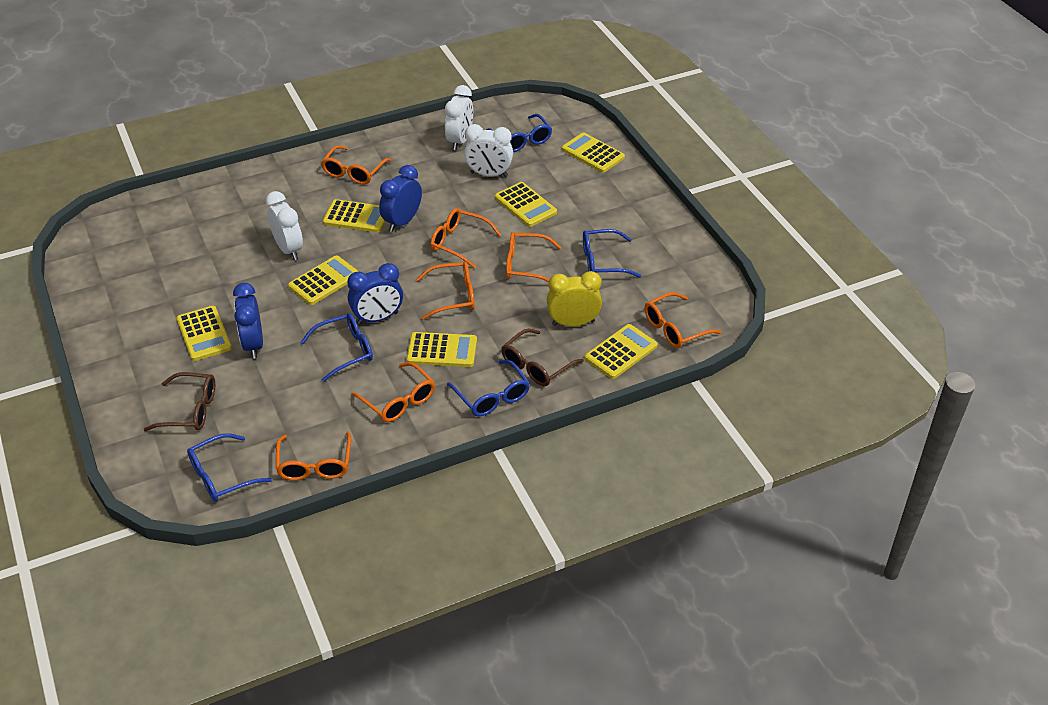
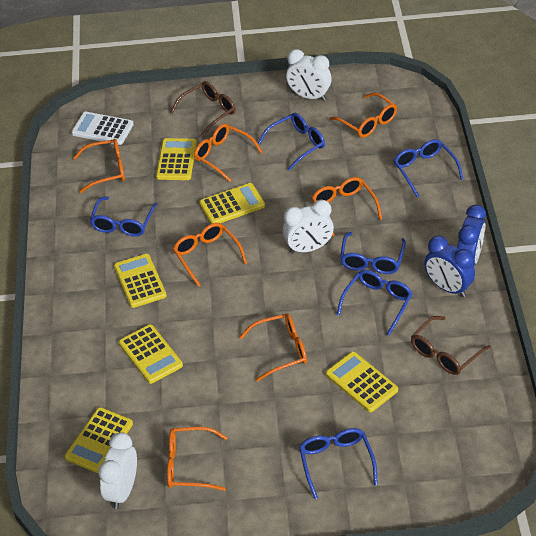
blue clock: [233,283,263,358] [347,263,403,324] [379,165,422,232] = 3 -> [424,236,475,297] [457,205,486,266] = 2
blue glasses: [187,433,272,502] [301,313,373,382] [447,360,530,417] [486,114,552,152] [583,229,641,278] = 5 -> [89,197,158,237] [258,113,325,171] [299,428,378,499] [337,270,413,336] [340,232,406,274] [394,139,464,197] = 6
white calculator: none = 0 -> [71,112,134,145] = 1
yellow calculator: [177,306,232,361] [288,255,359,305] [323,199,385,232] [406,332,477,367] [495,182,557,227] [562,132,625,173] [585,324,658,379] = 7 -> [65,407,133,473] [114,254,167,308] [119,324,183,384] [156,138,197,180] [199,183,265,224] [326,352,398,412] = 6
yellow clock: [547,271,602,326] = 1 -> none = 0

